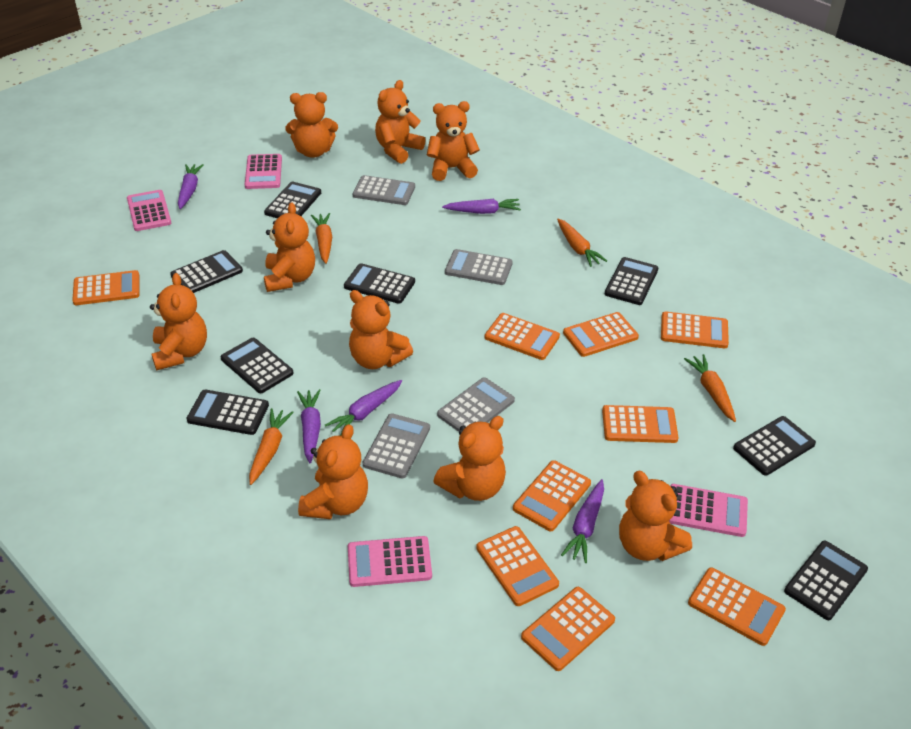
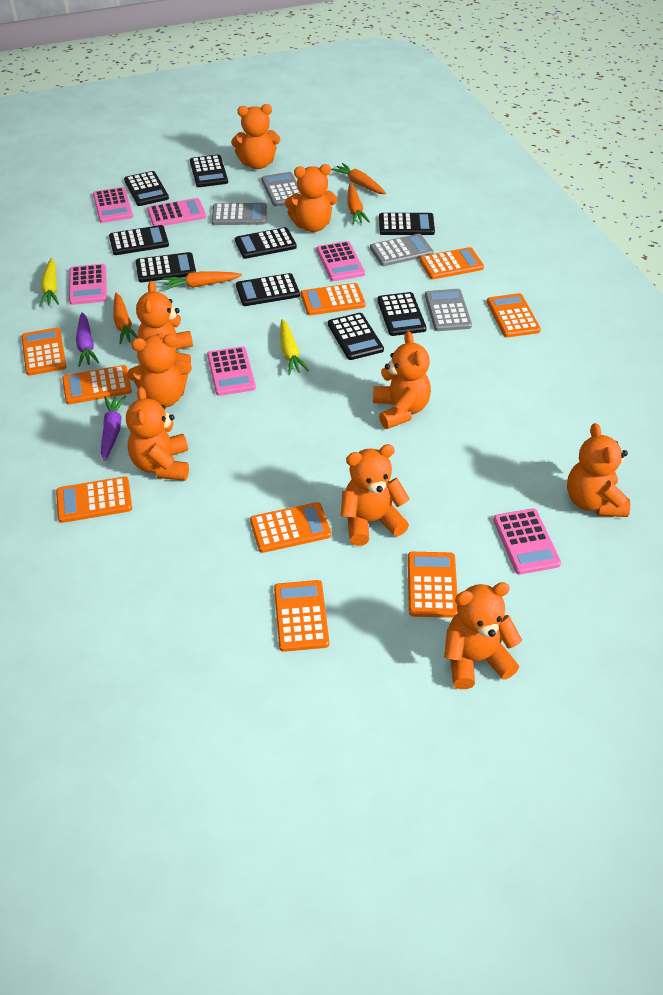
black calculator: [170,250,243,293] [186,390,269,435] [221,338,294,393] [264,182,321,218] [344,263,415,304] [605,257,659,305] [733,416,816,476] [784,541,868,620] = 8 -> [109,225,169,255] [124,171,169,206] [136,252,196,283] [190,155,228,187] [235,227,297,259] [236,273,300,306] [328,313,384,360] [377,292,427,336] [379,213,435,235] = 9
pink calculator: [127,190,171,231] [245,154,282,189] [348,536,432,587] [669,484,748,537] = 4 -> [69,264,107,305] [93,187,133,223] [147,198,206,226] [207,346,256,396] [317,241,365,281] [493,508,561,574] = 6
purple carrot: [178,164,203,209] [297,389,321,463] [325,380,402,436] [442,199,521,214] [561,479,604,563] = 5 -> [76,312,99,367] [101,396,126,461] = 2
yellow carrot: none = 0 -> [39,258,59,307] [280,319,309,375] = 2

